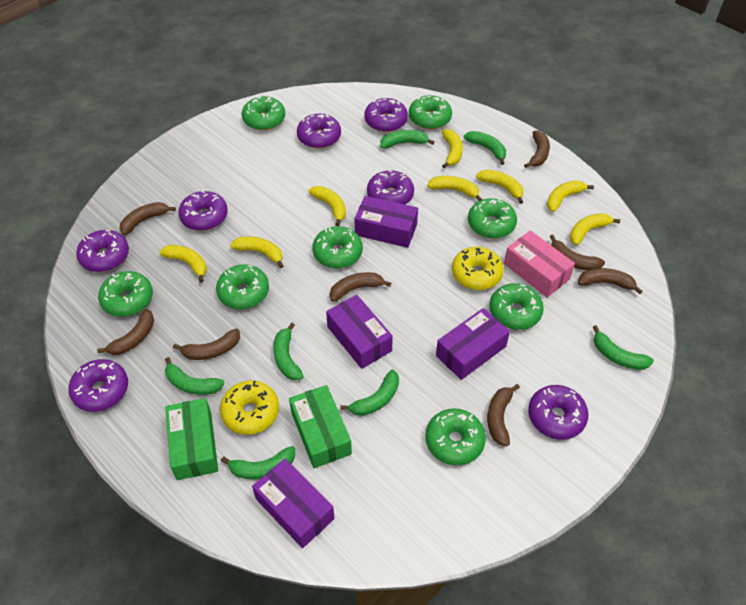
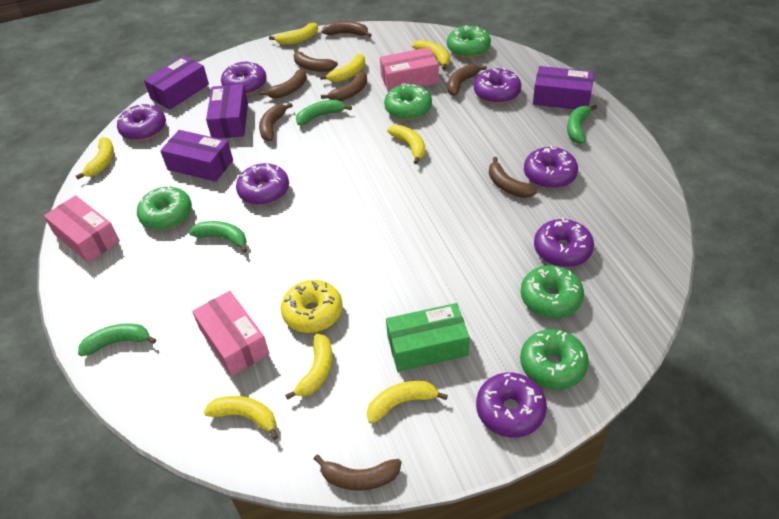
green banana: [165,357,225,395] [221,446,295,479] [273,323,303,380] [340,369,399,416] [380,130,434,149] [464,131,506,165] [593,325,654,370] = 7 -> [78,323,156,356] [189,221,247,253] [296,100,352,125] [567,105,597,144] = 4
green box: [165,398,218,480] [289,385,352,468] = 2 -> [386,303,470,372] = 1
green donut: [98,271,153,317] [216,264,269,309] [242,96,285,130] [312,226,363,268] [409,95,452,129] [425,408,486,465] [468,198,517,238] [489,283,544,330] = 8 -> [137,185,192,230] [384,83,432,120] [447,26,491,58] [520,329,589,389] [521,265,584,318] = 5
pink box: [504,230,575,297] = 1 -> [44,195,120,263] [192,291,270,376] [380,47,439,92] = 3
yellow donut: [220,380,279,435] [452,247,504,290] = 2 -> [281,280,342,333] = 1

